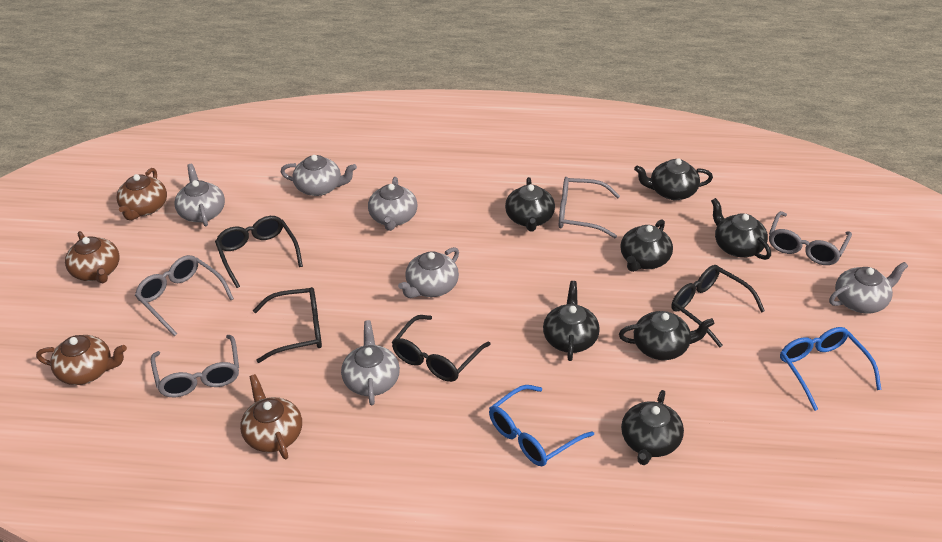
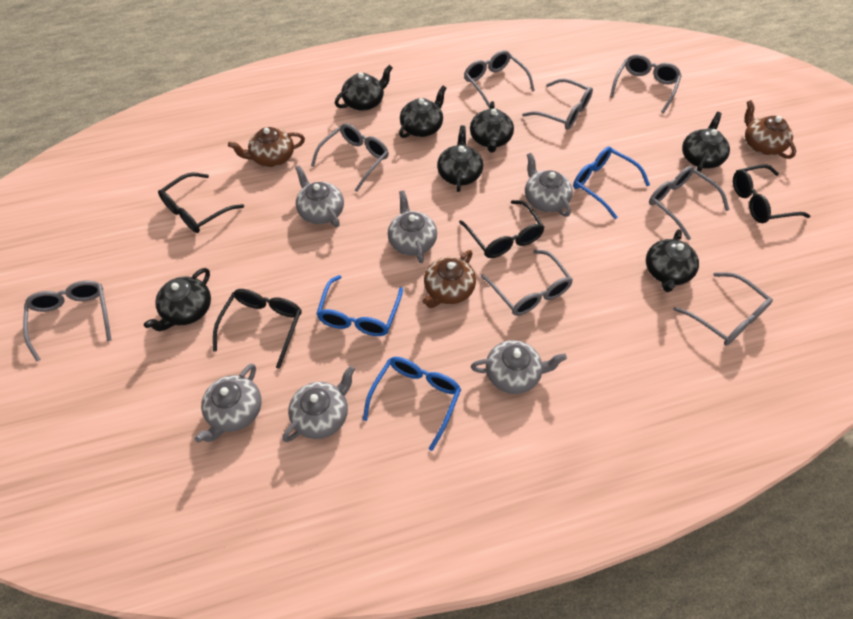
blue glasses: [489,385,594,466] [780,327,881,411] = 2 -> [316,275,403,336] [363,357,461,451] [573,146,650,219] = 3
brown teapot: [36,335,127,385] [65,231,119,283] [116,168,167,220] [240,374,302,459] = 4 -> [228,127,305,167] [422,250,476,308] [745,100,796,159] = 3
grey glasses: [135,255,234,336] [151,335,239,397] [559,177,620,238] [769,211,852,265] = 4 -> [23,281,112,362] [311,123,389,192] [464,50,535,109] [481,249,573,316] [522,79,593,130] [610,54,682,113] [649,166,730,240] [673,272,773,345] = 8

